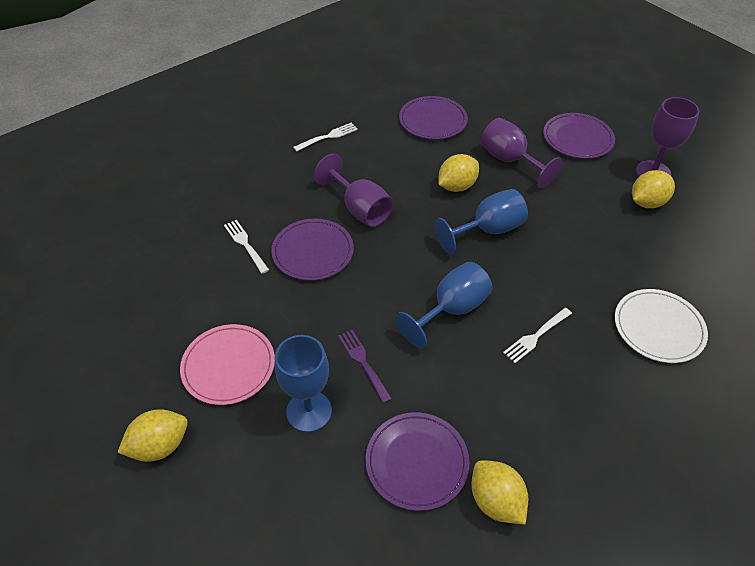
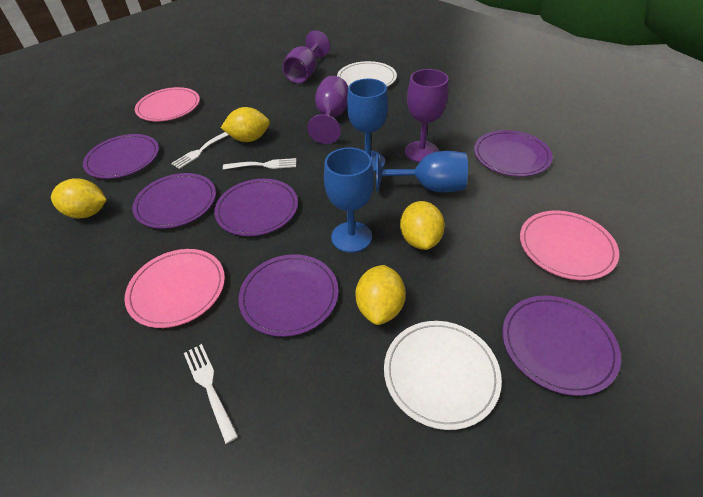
pink plate: [180,324,275,405] = 1 -> [124,249,225,328] [135,87,200,121] [520,211,619,280] = 3
purple fork: [338,330,392,403] = 1 -> none = 0
purple plate: [271,219,354,281] [366,412,470,511] [399,96,468,140] [543,113,615,159] = 4 -> [83,134,159,179] [132,173,216,229] [214,179,298,236] [238,254,339,337] [474,130,553,177] [502,296,621,396] = 6
white plate: [615,289,708,363] = 1 -> [337,61,397,87] [384,321,502,430] = 2

